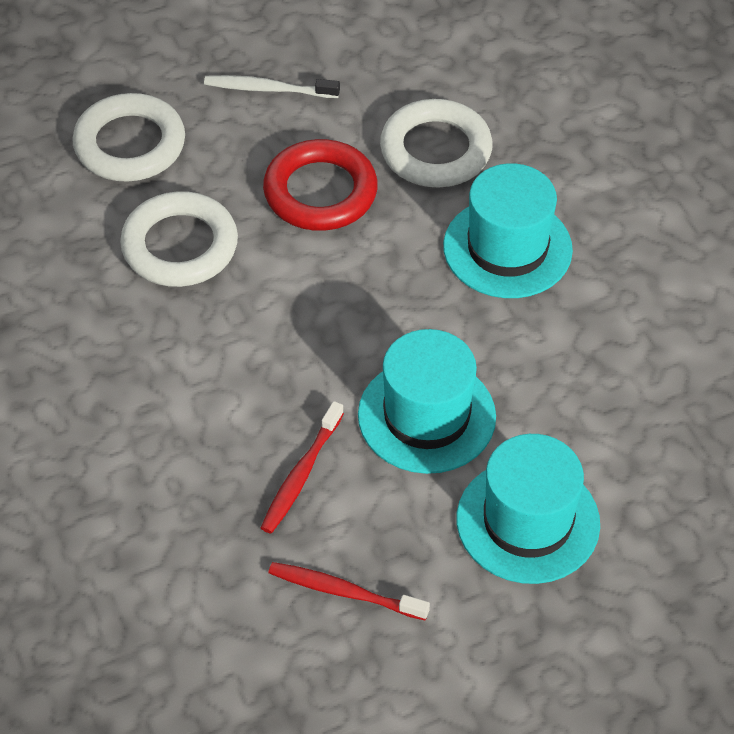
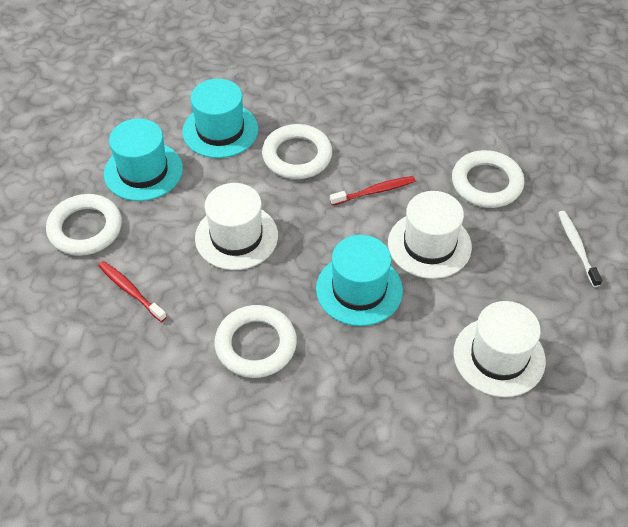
red ring: [263,139,378,231] = 1 -> none = 0
white hat: none = 0 -> [195,183,278,270] [388,191,472,279] [453,301,546,397] = 3
white ring: [72,93,185,182] [120,191,238,287] [380,99,493,188] = 3 -> [46,194,122,256] [214,305,297,378] [262,124,332,179] [452,150,525,208] = 4

